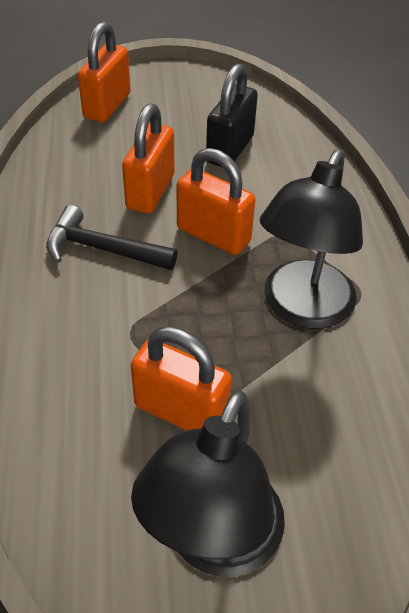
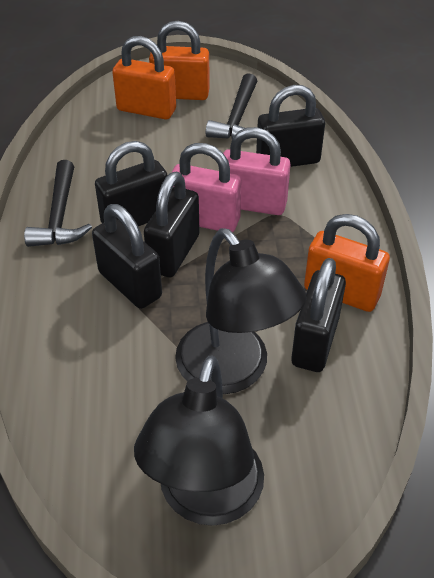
black hammer: [46,205,178,270] = 1 -> [24,160,92,247] [206,73,257,139] = 2
black padlock: [206,64,258,167] = 1 -> [92,204,162,309] [95,141,168,226] [144,172,200,277] [256,85,325,167] [291,258,346,372] = 5
orange padlock: [78,22,130,122] [122,103,174,214] [131,326,232,431] [176,148,256,255] = 4 -> [112,36,176,120] [149,21,210,100] [304,214,390,312] = 3
pink padlock: none = 0 -> [172,143,241,232] [223,127,291,215] = 2

